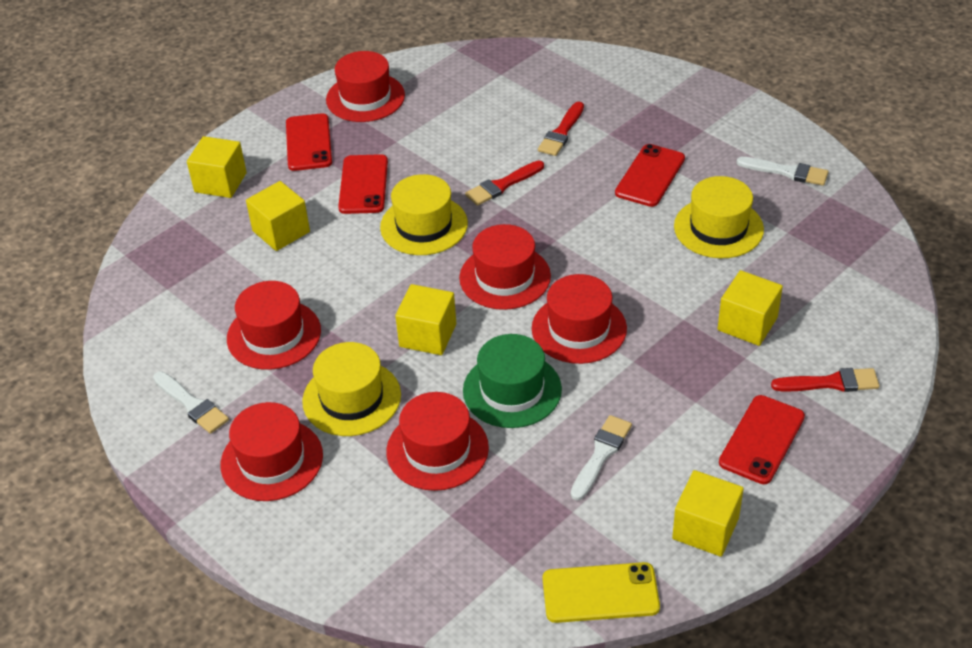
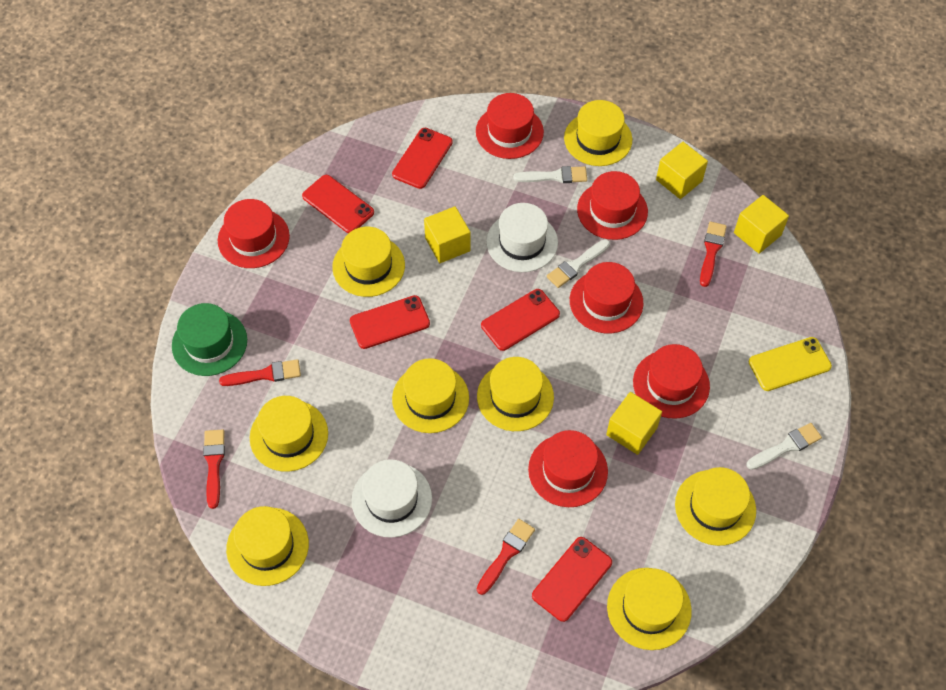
red brush: [465,160,544,206] [538,102,584,156] [771,368,880,392] = 3 -> [203,429,225,509] [219,359,301,386] [477,519,535,595] [700,222,727,287] = 4
red phone: [286,113,332,171] [338,154,388,214] [615,144,685,207] [719,395,805,484] = 4 -> [302,175,374,233] [350,295,430,349] [392,128,453,189] [481,289,560,351] [532,537,612,622] = 5
white hat: none = 0 -> [352,459,432,538] [486,203,558,272] = 2
yellow cube: [187,136,247,198] [246,181,310,251] [395,284,456,355] [672,470,744,557] [718,270,783,346] = 5 -> [424,206,471,263] [606,392,662,455] [656,142,708,199] [734,195,789,254] = 4
yellow hat: [302,342,401,436] [380,174,468,255] [674,176,764,258] = 3 -> [226,506,309,586] [250,396,328,472] [332,227,405,297] [392,358,469,433] [477,357,554,431] [564,100,632,166] [607,568,692,650] [675,467,756,546] = 8

